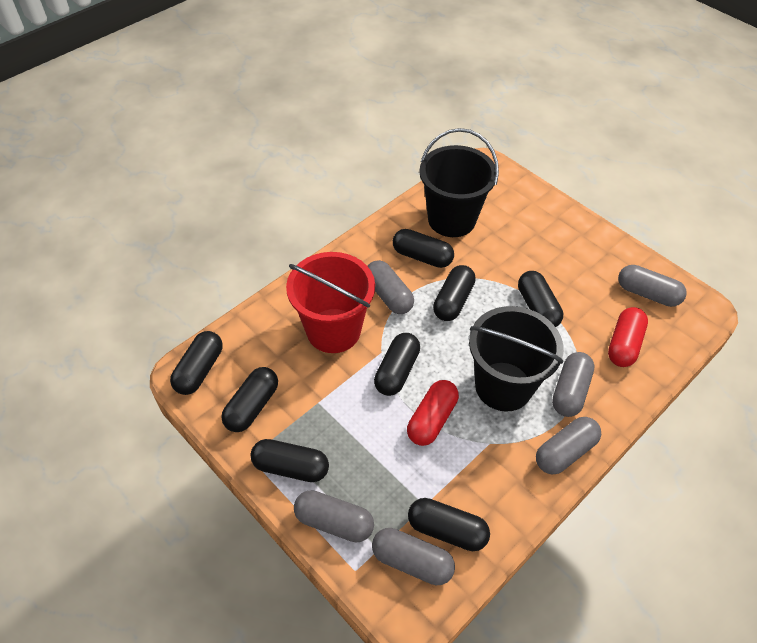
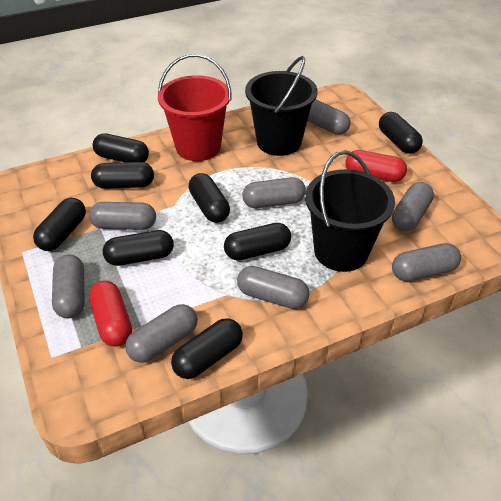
grey capsule: [294,490,374,543] [368,260,414,314] [372,528,455,585] [536,417,601,474] [552,352,595,417] [618,265,687,307] = 6 -> [52,255,84,318] [89,202,156,230] [125,304,198,363] [237,266,310,309] [242,177,306,208] [308,99,351,135] [392,182,434,231] [392,243,461,281] = 8

